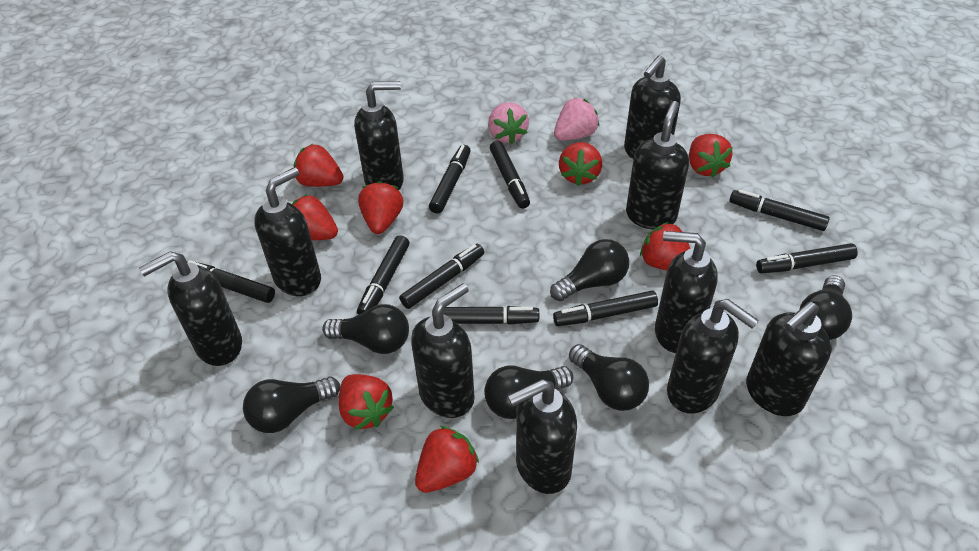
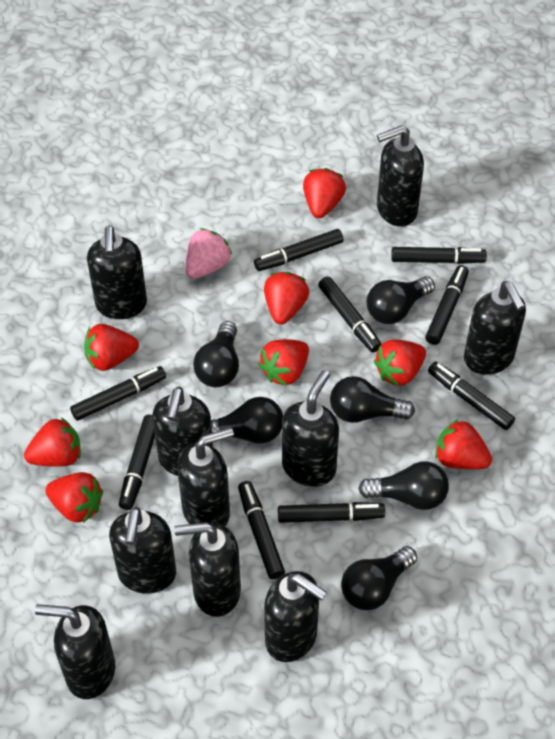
pink strawberry: [488,103,529,144] [554,98,599,141] = 2 -> [186,228,232,279] = 1

